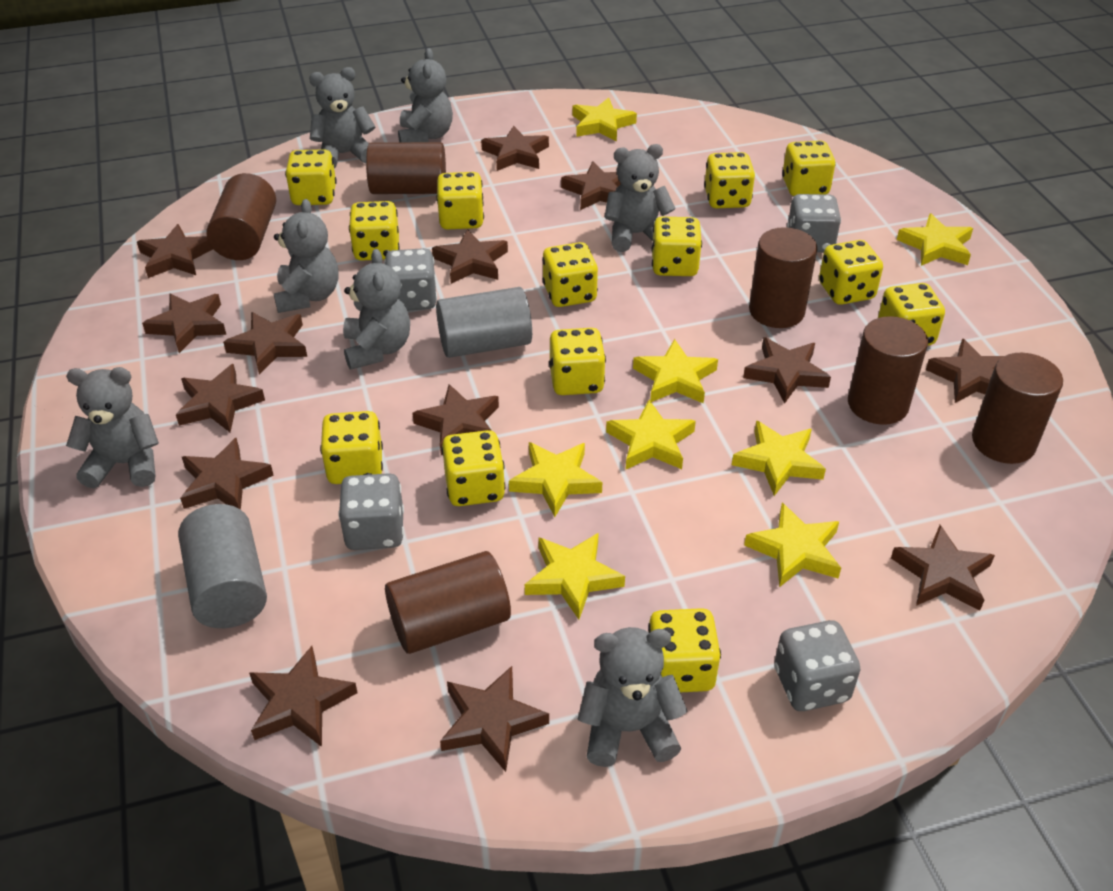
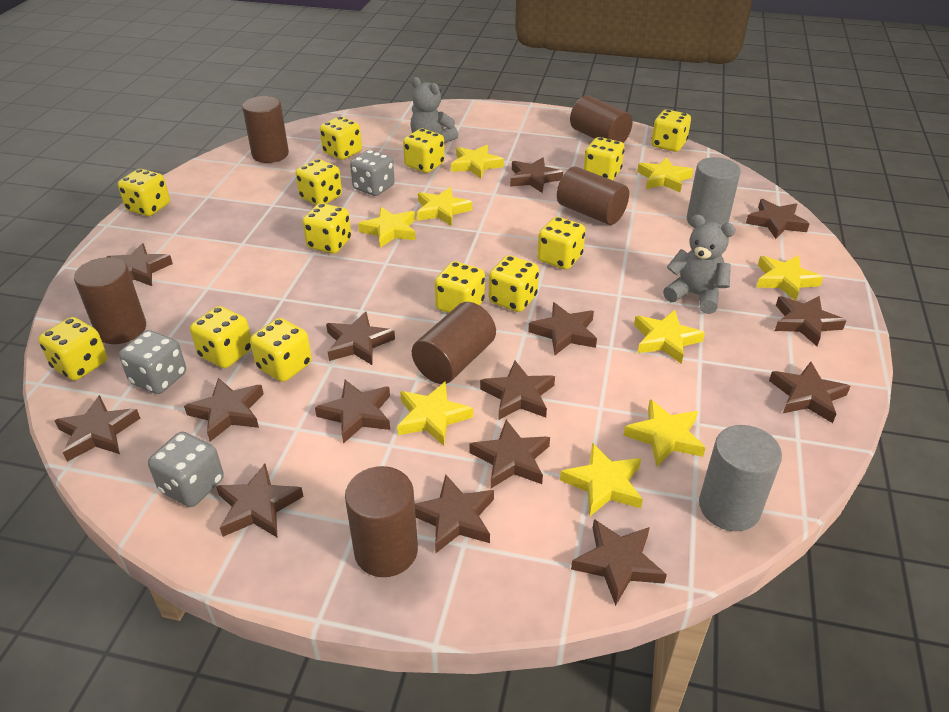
brown star: [137,224,213,278] [142,293,226,353] [176,364,265,432] [180,438,274,510] [223,312,307,374] [249,646,358,747] [412,384,499,455] [432,229,508,284] [440,666,549,772] [481,126,549,171] [561,161,621,210] [743,337,831,403] [891,525,995,611] [926,338,1004,403] = 14 -> [54,395,140,462] [107,243,173,286] [184,378,264,441] [216,464,304,537] [315,380,390,444] [326,312,395,365] [415,474,494,553] [470,420,550,488] [480,361,555,420] [510,157,563,193] [528,302,597,355] [571,519,667,606] [746,199,809,239] [769,362,851,423] [775,296,846,346] = 15
grey dice: [338,473,404,550] [384,248,437,311] [774,620,861,711] [787,194,841,252] = 4 -> [119,330,186,394] [148,432,224,507] [350,150,395,196] = 3
grey teddy bear: [66,367,159,488] [274,199,338,313] [309,67,375,168] [343,249,410,370] [398,48,453,142] [578,627,688,767] [604,144,676,252] = 7 -> [410,77,458,143] [663,215,736,314] = 2
yellow star: [509,442,602,517] [525,533,625,620] [572,97,637,142] [606,400,696,469] [633,339,718,404] [732,421,826,496] [744,503,841,587] [897,213,973,266] = 8 -> [358,207,416,248] [397,381,473,446] [417,187,472,226] [451,145,504,179] [560,443,643,516] [623,399,706,466] [634,310,705,364] [637,157,693,192] [757,255,824,301] = 9

